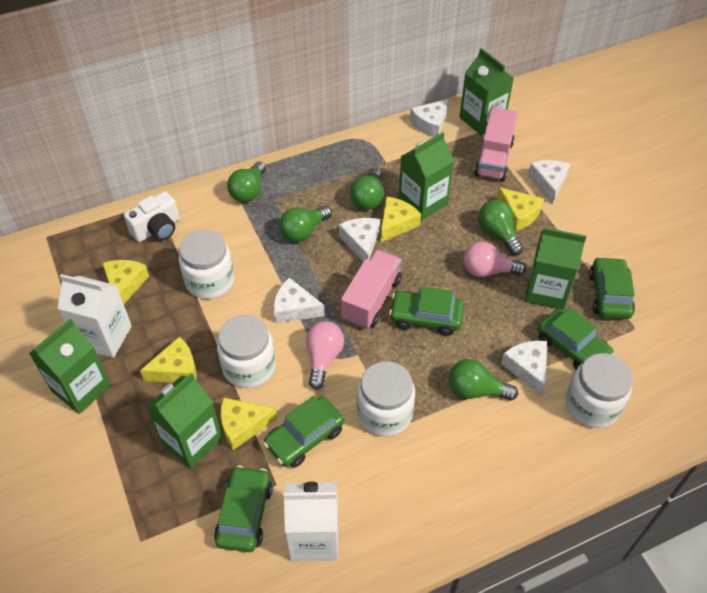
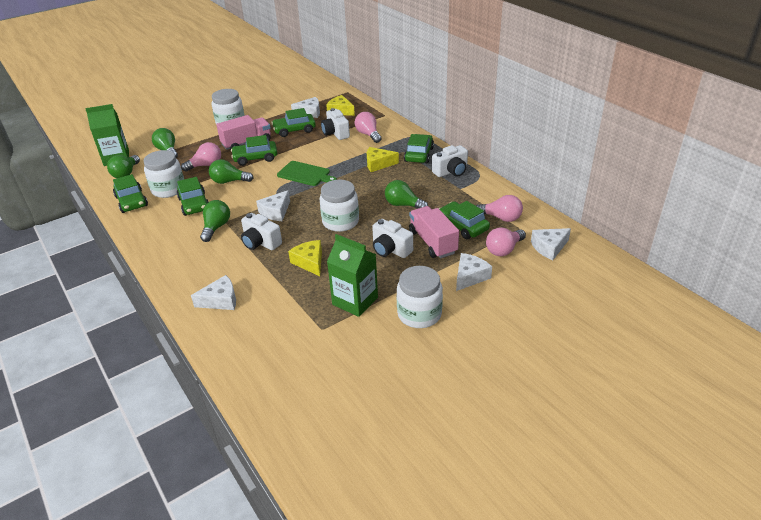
green car: [214,466,273,552] [263,396,344,468] [389,287,464,336] [537,307,614,369] [589,257,635,319] = 5 -> [113,174,148,213] [177,177,209,216] [231,135,277,166] [271,108,316,137] [404,134,434,163] [439,201,490,239] = 6
green carton: [29,318,111,414] [146,373,223,468] [398,132,454,220] [459,48,514,135] [525,227,586,310] = 5 -> [85,104,129,166] [327,234,378,317] = 2
green cutting board: none = 0 -> [277,161,337,186] = 1
pink light bulb: [306,321,344,389] [464,241,526,277] = 2 -> [181,142,221,171] [355,112,382,143] [476,195,523,222] [486,228,526,256] = 4
white camera: [124,191,180,242] = 1 -> [241,213,282,250] [321,108,350,140] [372,219,413,258] [432,145,468,177] = 4
white carton: [58,274,132,358] [283,482,338,561] = 2 -> none = 0
yellow cheese: [103,260,149,304] [140,337,197,383] [221,397,277,450] [380,197,421,243] [497,187,544,232] = 5 -> [288,240,322,276] [326,95,355,116] [367,147,399,172] = 3

